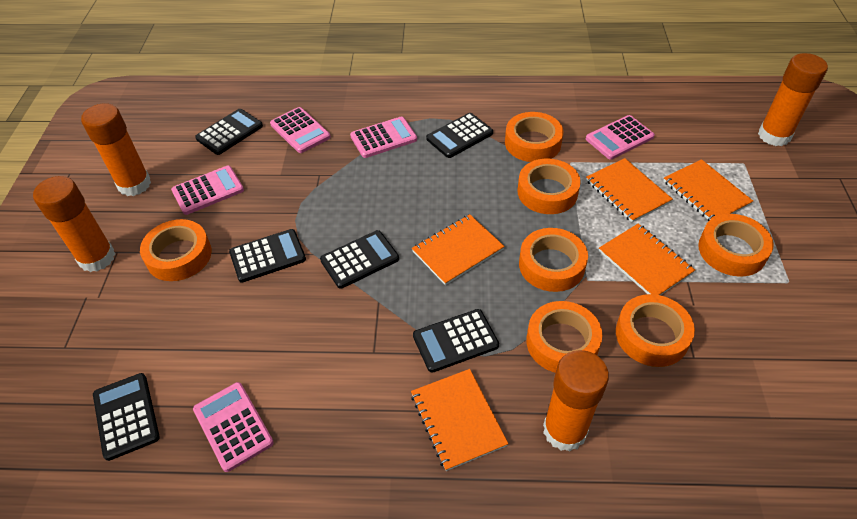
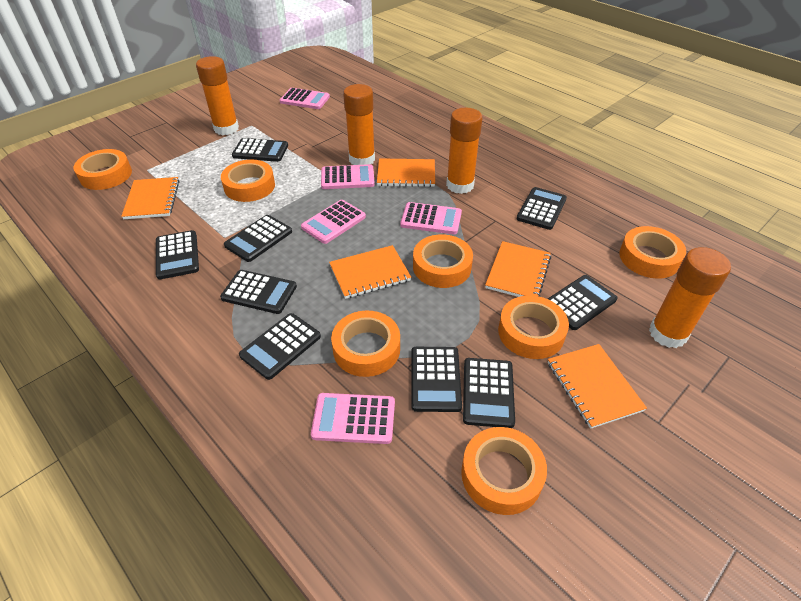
black calculator: [93,373,160,461] [195,109,263,155] [229,229,306,282] [320,230,399,289] [413,309,499,373] [426,113,493,158] = 6 -> [156,230,199,279] [220,270,297,314] [224,215,292,262] [232,138,288,162] [239,313,321,380] [412,347,462,412] [463,358,515,428] [517,187,567,230] [548,275,618,330] = 9

